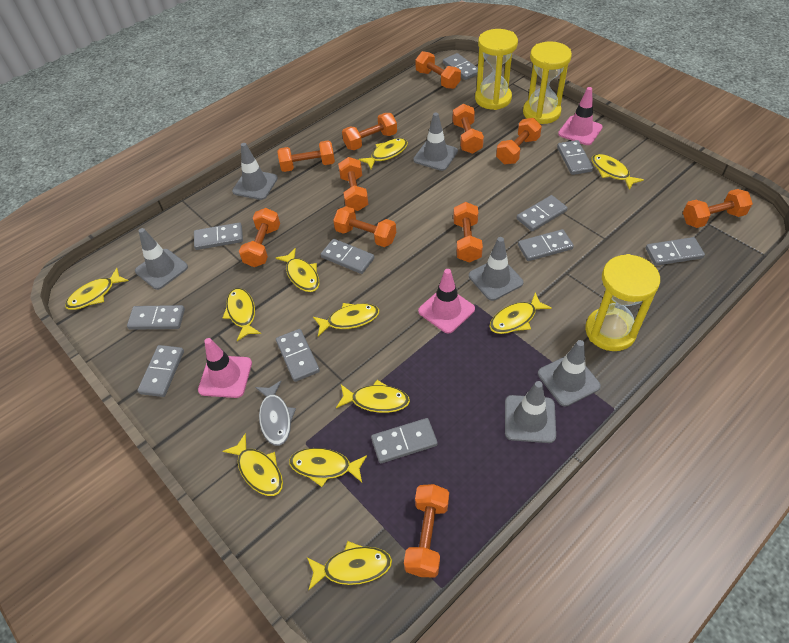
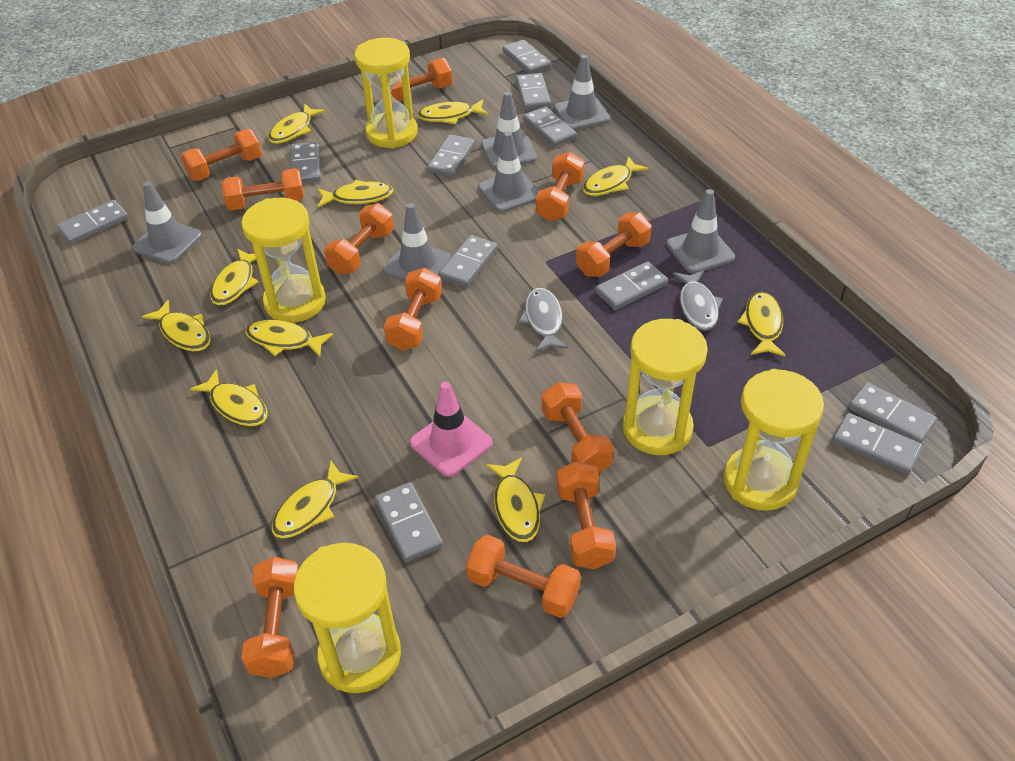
grey fish: [255,381,296,446] = 1 -> [519,288,568,352] [673,270,723,330] = 2
pink traffic cone: [198,338,252,398] [418,269,475,334] [558,87,603,145] = 3 -> [410,382,493,477] = 1
yellow hourglass: [475,29,518,110] [523,41,572,124] [585,254,660,351] = 3 -> [241,198,326,323] [294,543,401,693] [354,38,418,148] [623,319,708,455] [724,369,824,511] = 5

